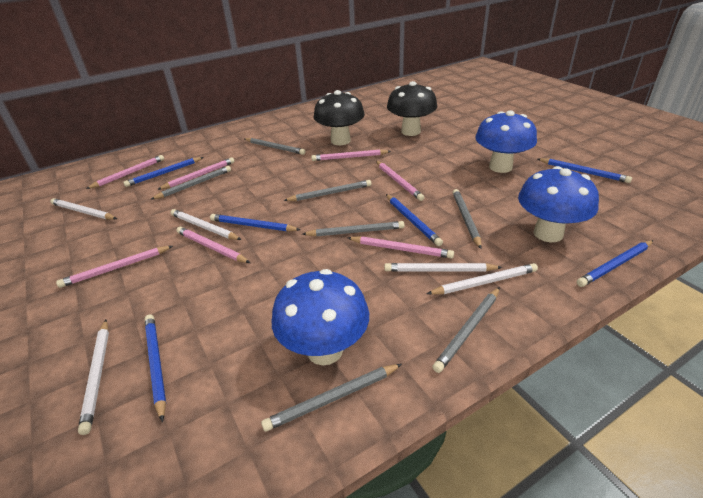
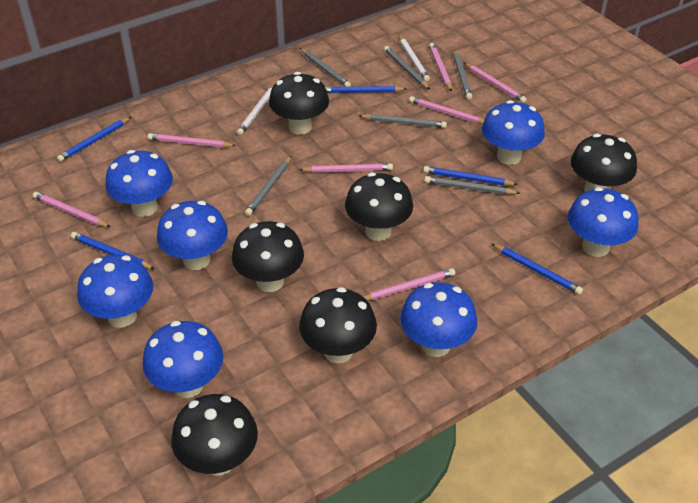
black mushroom: [313,90,365,145] [387,81,437,136] = 2 -> [171,394,258,476] [232,221,304,292] [269,72,329,135] [299,287,377,363] [345,172,413,241] [570,134,637,192] = 6
blue mushroom: [272,269,369,365] [475,110,537,173] [518,166,599,242] = 3 -> [77,255,153,328] [105,150,173,217] [142,321,223,398] [157,201,228,270] [400,282,477,357] [482,100,545,165] [568,187,639,257] = 7
blue pencil: [123,157,204,187] [145,314,166,422] [210,214,300,232] [386,194,443,246] [538,158,632,183] [577,240,654,287] = 6 -> [57,117,131,162] [71,232,155,269] [325,86,406,93] [423,166,518,186] [492,244,583,295] = 5
grey pencil: [150,166,231,200] [244,138,305,155] [261,364,402,432] [283,180,372,201] [302,221,405,237] [433,287,500,373] [453,189,482,249] = 7 -> [245,156,291,216] [300,48,351,87] [359,114,447,128] [384,46,430,90] [424,176,520,195] [454,50,472,99] = 6
white pencil: [50,198,117,220] [78,320,109,435] [171,209,241,240] [384,263,503,272] [427,263,538,295] = 5 -> [237,85,274,135] [399,35,430,82] = 2

